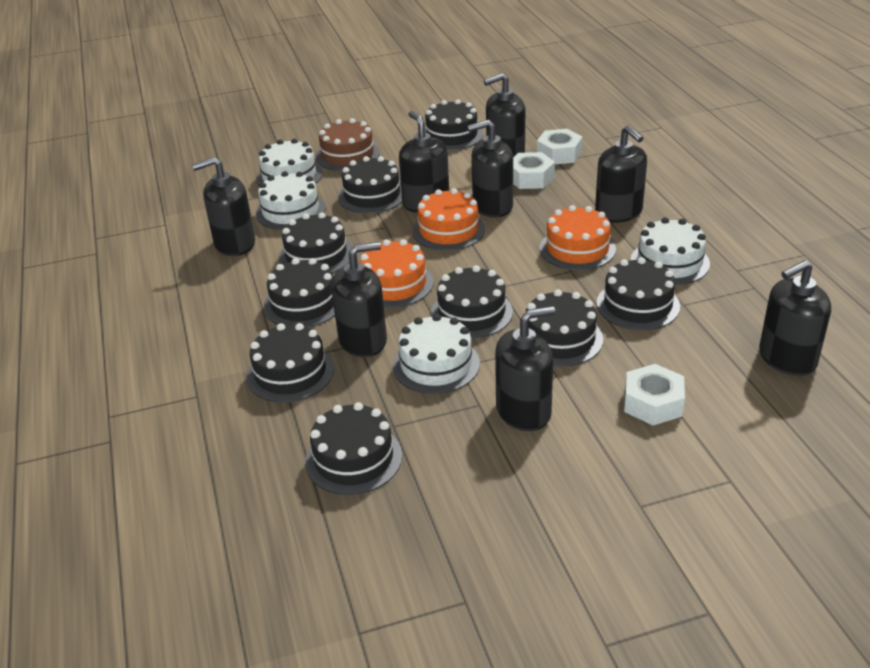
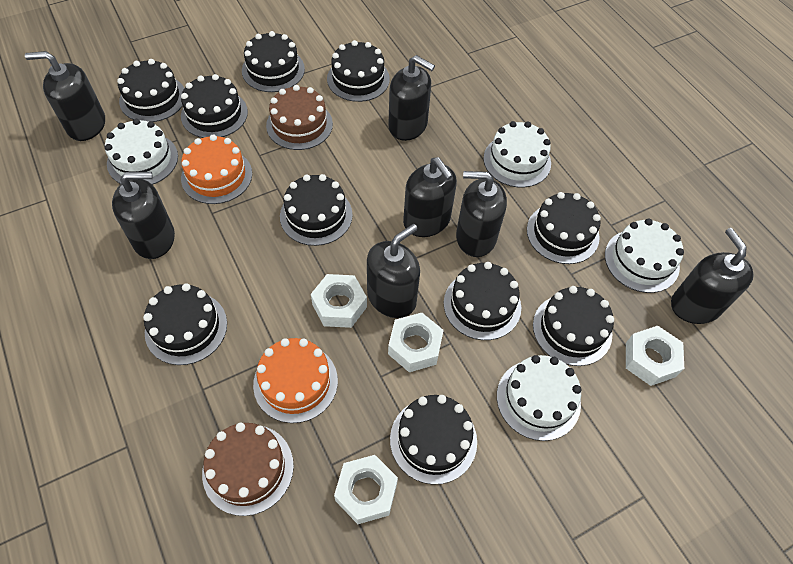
black cake: [247,323,334,403] [264,258,335,328] [279,212,353,273] [305,402,402,495] [338,156,402,213] [425,99,483,150] [431,265,513,338] [526,289,603,367] [597,257,680,330] = 9 -> [117,59,184,122] [143,283,227,365] [181,74,248,138] [242,31,305,92] [280,174,353,246] [327,40,390,102] [390,395,477,485] [444,262,521,340] [527,192,601,264] [533,286,614,366] = 10
black soap dispenser: [192,157,255,256] [331,242,387,357] [399,111,449,212] [467,120,513,218] [484,73,525,157] [495,306,555,431] [595,125,647,223] [759,260,831,376] = 8 -> [25,51,105,141] [112,172,175,259] [367,224,420,318] [388,55,435,141] [403,157,457,237] [456,171,507,257] [671,228,754,324] = 7
brown cake: [316,118,380,171] = 1 -> [202,423,294,516] [266,85,333,150] = 2
orange cake: [360,239,434,308] [412,188,485,251] [540,205,616,270] = 3 -> [181,135,252,204] [253,338,338,423] = 2
white nut: [513,152,555,189] [537,129,583,164] [624,364,685,425] = 3 -> [311,274,367,328] [334,455,398,524] [388,313,444,372] [626,326,684,386] = 4

